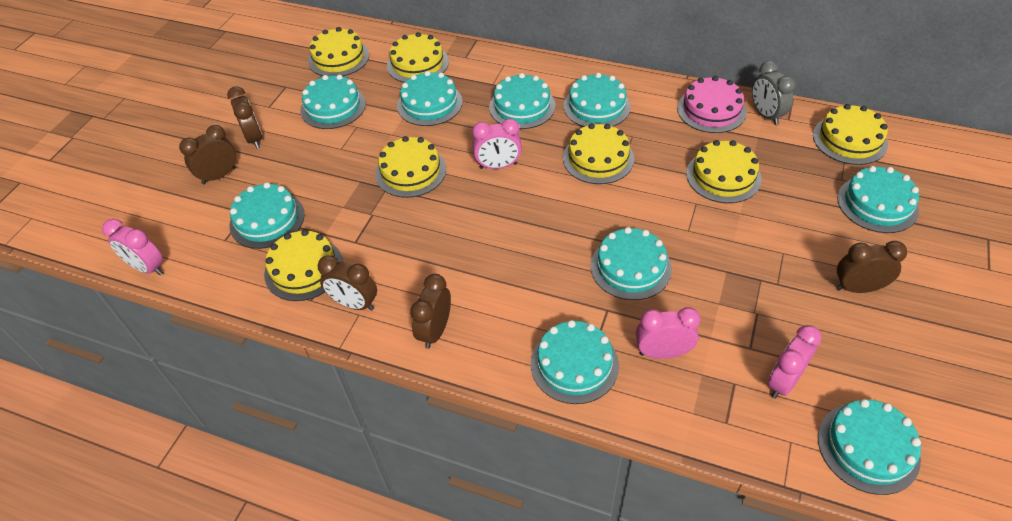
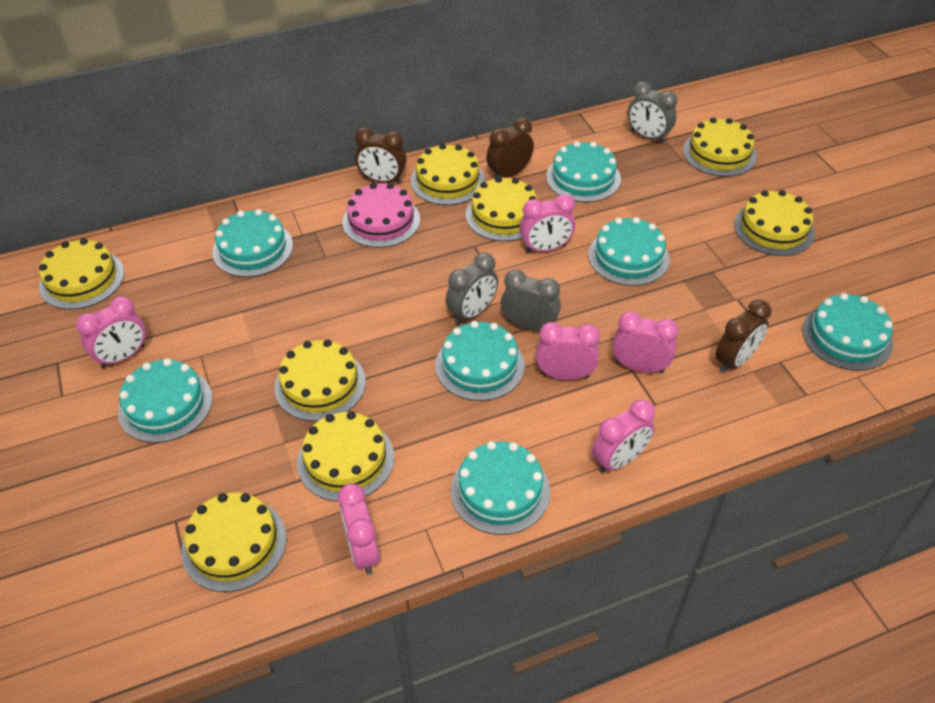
brown clock: [179,125,237,184] [227,86,262,149] [318,255,377,311] [410,274,451,349] [836,241,907,293] = 5 -> [355,127,407,184] [486,118,534,179] [716,300,771,373] = 3
grey clock: [752,61,795,125] = 1 -> [446,252,498,324] [501,269,561,331] [628,82,677,143] = 3
pink clock: [102,219,163,275] [472,118,522,169] [636,307,700,359] [767,325,821,399] = 4 -> [76,297,146,368] [338,484,380,574] [520,194,575,253] [536,322,600,380] [592,399,655,473] [613,311,679,373] = 6
turquoise cake: [230,183,305,249] [300,75,366,129] [397,71,463,126] [489,73,556,129] [531,320,619,404] [564,73,631,127] [591,227,672,300] [818,399,921,495] [837,166,919,233] = 9 -> [118,358,212,443] [212,209,293,277] [435,321,525,401] [451,441,550,535] [546,141,621,202] [588,217,670,286] [802,293,893,371] = 7
yellow cake: [264,229,343,301] [308,27,369,76] [375,136,446,198] [387,32,449,83] [563,123,634,184] [686,140,762,203] [813,104,888,165] = 7 -> [39,238,124,310] [181,493,287,592] [274,339,366,421] [297,411,394,502] [411,144,485,205] [466,177,537,242] [683,118,757,177] [734,190,815,256] = 8

